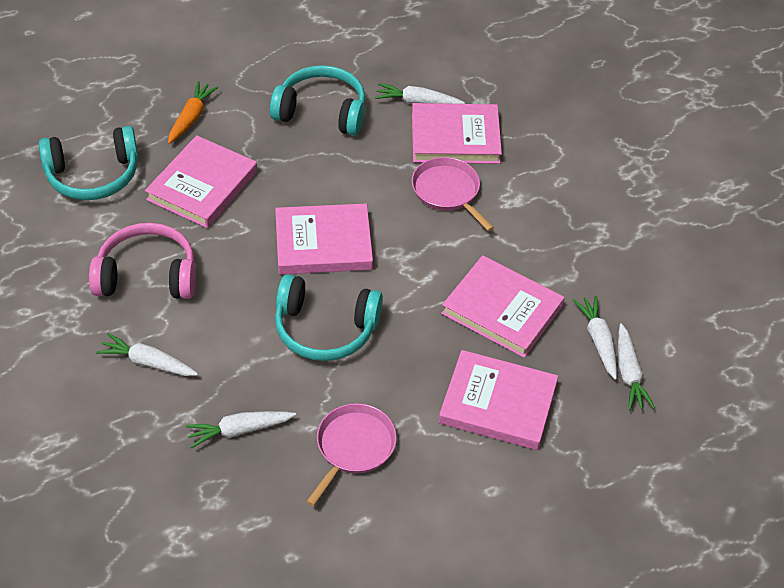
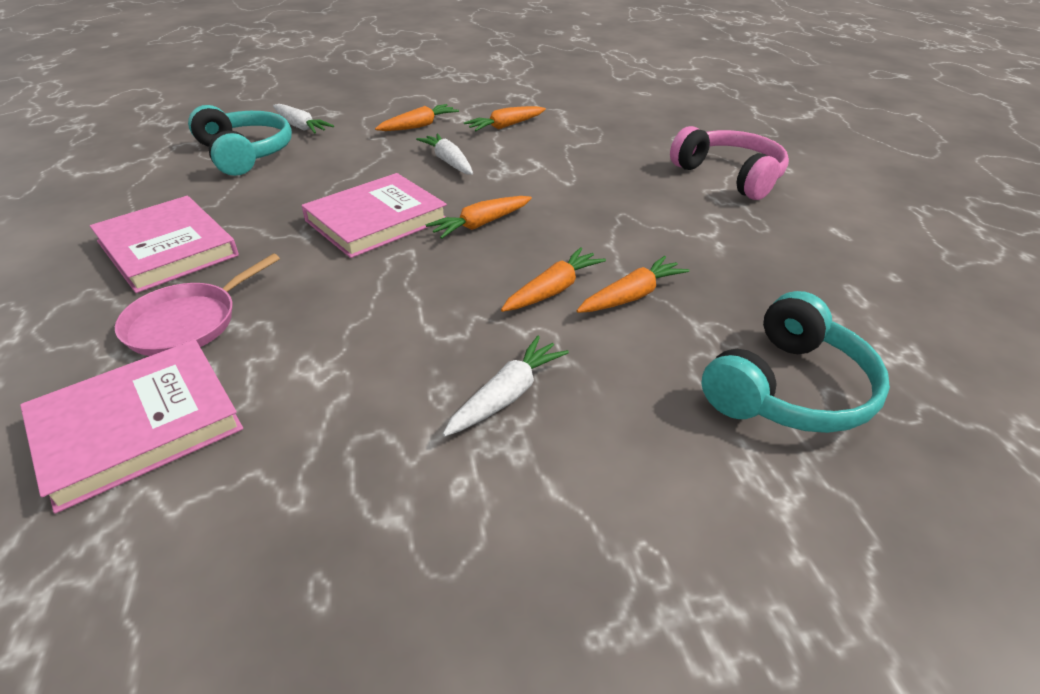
orange carrot: [168,81,218,144] = 1 -> [375,104,459,131] [425,196,532,239] [464,106,546,131] [501,247,606,312] [577,256,689,313] = 5
pink book: [145,135,257,228] [275,204,373,274] [412,103,502,164] [439,350,558,450] [441,255,565,358] = 5 -> [20,340,243,514] [90,196,239,293] [301,173,447,258] = 3
pink pan: [306,403,397,506] [412,157,494,231] = 2 -> [115,254,280,356] = 1
turquoise headphones: [39,126,139,200] [270,65,366,136] [275,274,383,361] = 3 -> [188,105,292,176] [702,291,890,433] = 2
white carrot: [96,333,198,376] [186,411,296,448] [375,83,465,104] [573,295,617,380] [618,323,655,410] = 5 -> [273,104,334,134] [416,133,473,175] [443,336,569,436] = 3

